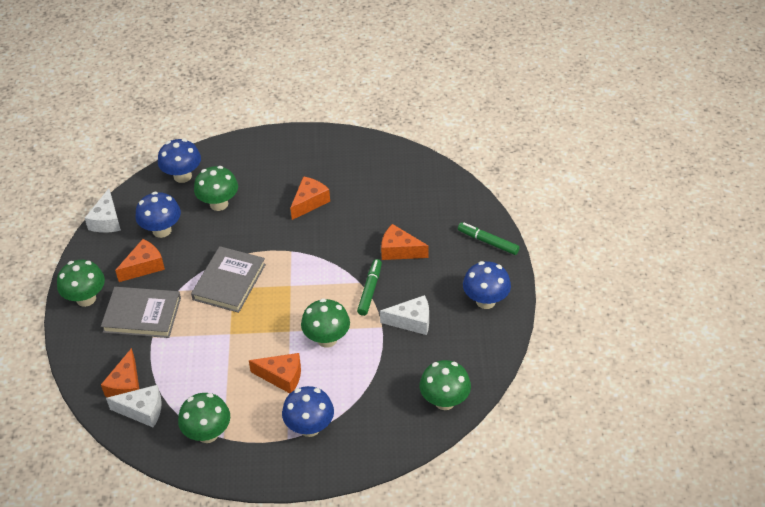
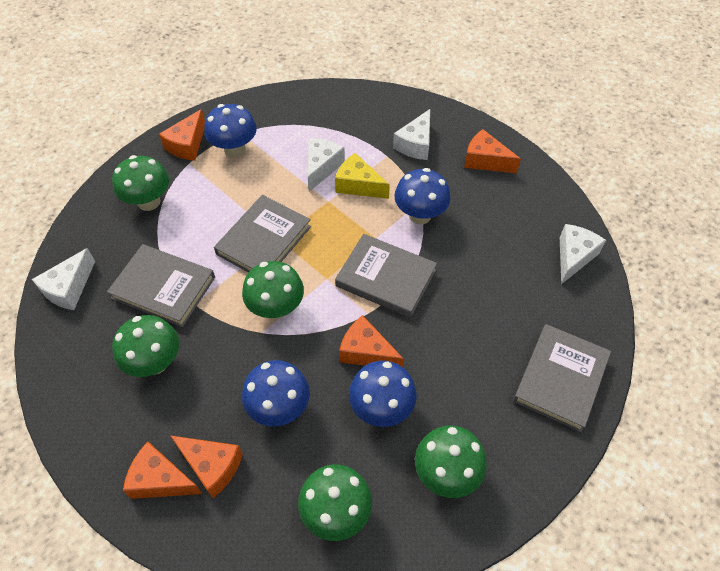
green marker: [357,259,382,316] [458,222,520,255] = 2 -> none = 0
grey book: [101,287,181,338] [191,246,266,313] = 2 -> [107,244,215,327] [214,195,311,272] [335,234,437,318] [513,324,611,432] = 4
white cheese: [85,188,121,233] [106,385,162,428] [380,295,429,335] = 3 -> [32,248,95,310] [308,138,345,192] [393,109,430,160] [560,224,606,284] = 4
yellow cheese: none = 0 -> [335,153,390,199] = 1

